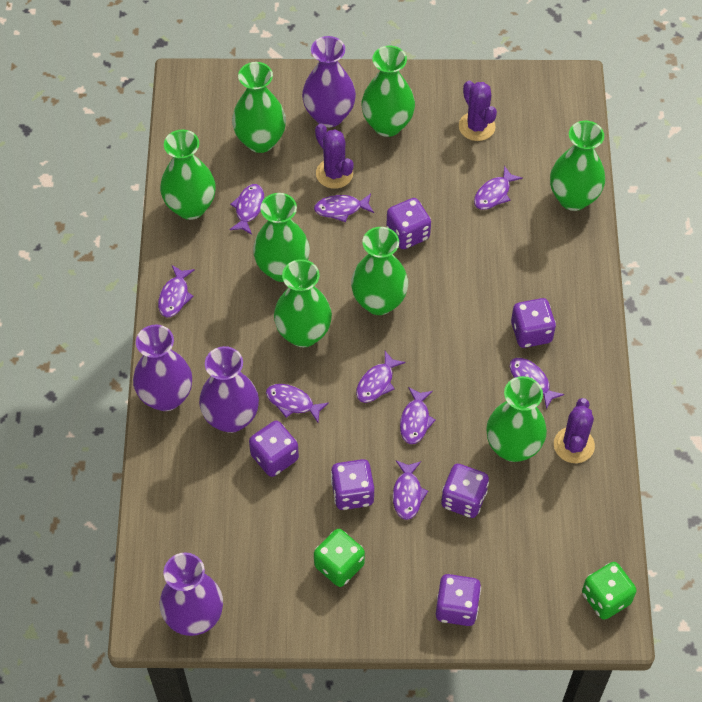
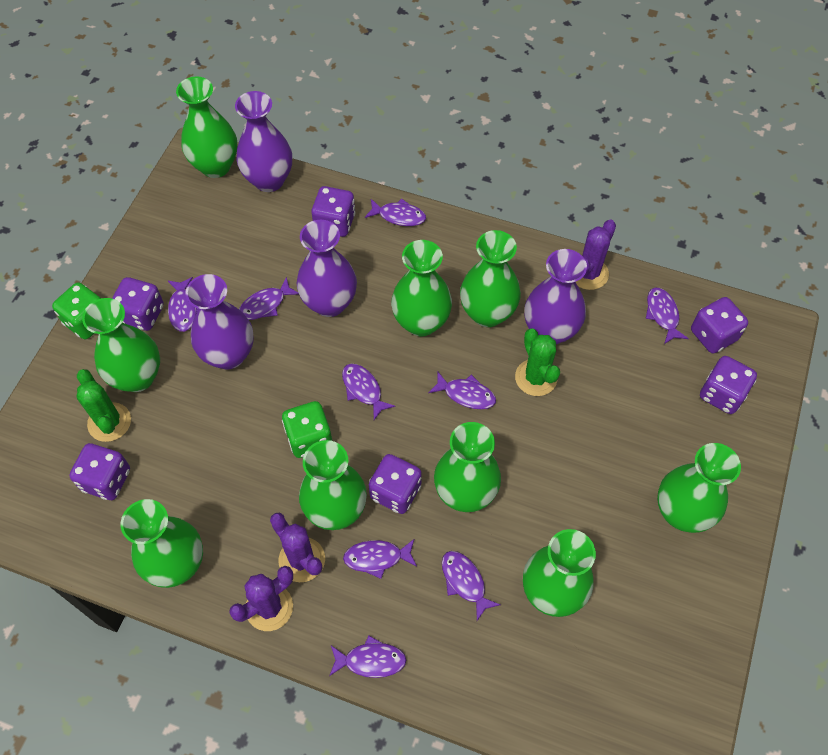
green cactus: none = 0 -> [77,369,131,442] [515,328,560,396] = 2
green vase: [160,129,216,220] [232,62,286,153] [253,193,310,282] [274,259,332,347] [351,227,408,315] [362,46,415,137] [486,376,547,462] [550,121,605,211] = 8 -> [82,298,160,392] [121,499,203,588] [176,76,237,178] [299,440,367,530] [391,240,452,336] [434,422,501,512] [460,230,521,327] [523,529,596,617] [657,443,741,533] = 9

